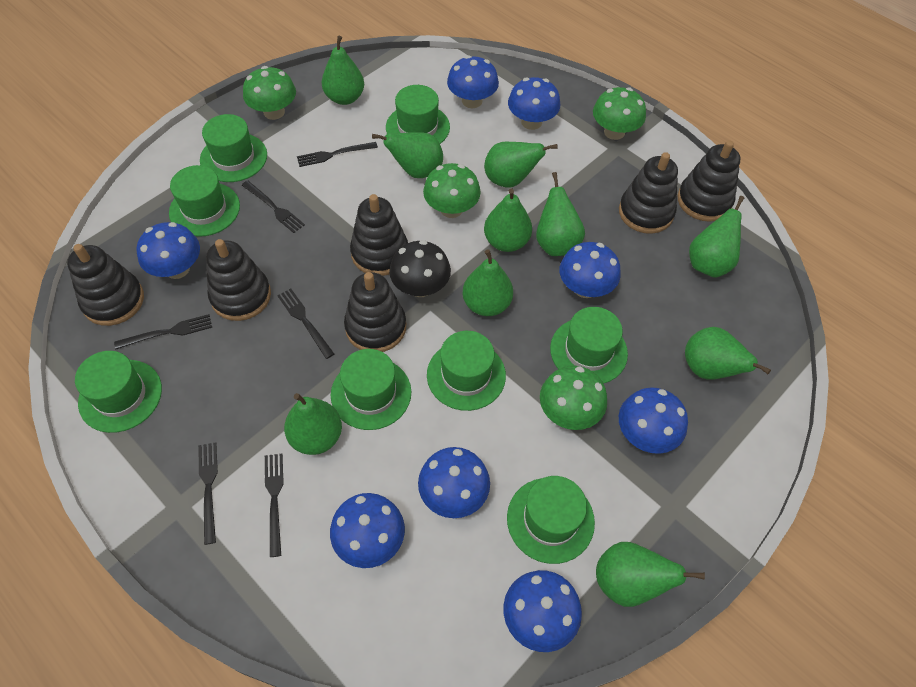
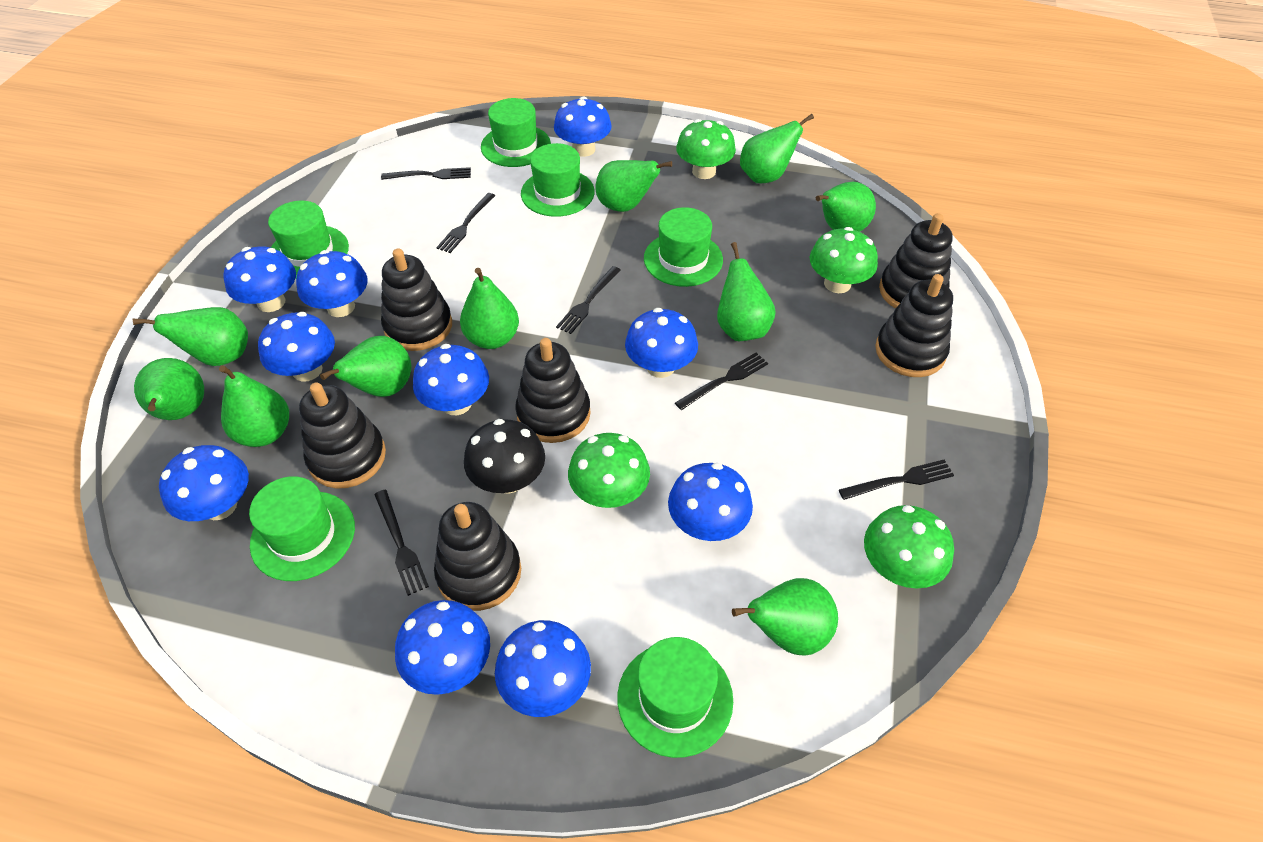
blue mushroom: [136,222,200,279] [330,493,405,568] [418,447,490,518] [447,55,499,108] [503,570,582,652] [508,77,560,130] [560,242,621,298] [619,387,688,454] = 8 -> [159,445,249,521] [223,246,296,312] [258,312,335,382] [296,250,368,317] [395,600,490,695] [413,344,489,415] [495,620,591,717] [554,96,612,157] [625,308,698,378] [668,463,753,541] = 10
green hat: [75,351,162,433] [169,165,240,237] [200,114,267,182] [331,349,411,430] [386,85,450,144] [427,331,506,411] [507,476,595,564] [550,307,628,384] = 8 -> [249,476,355,581] [268,200,349,277] [481,98,551,167] [521,143,595,217] [617,637,733,758] [644,207,723,287] = 6

